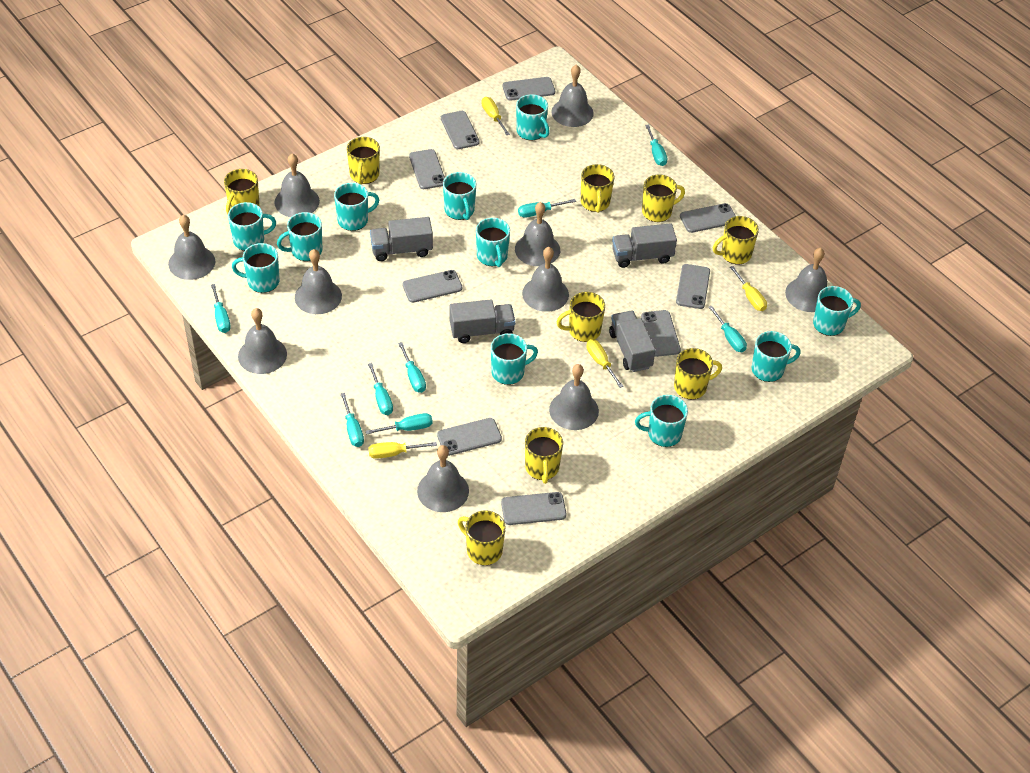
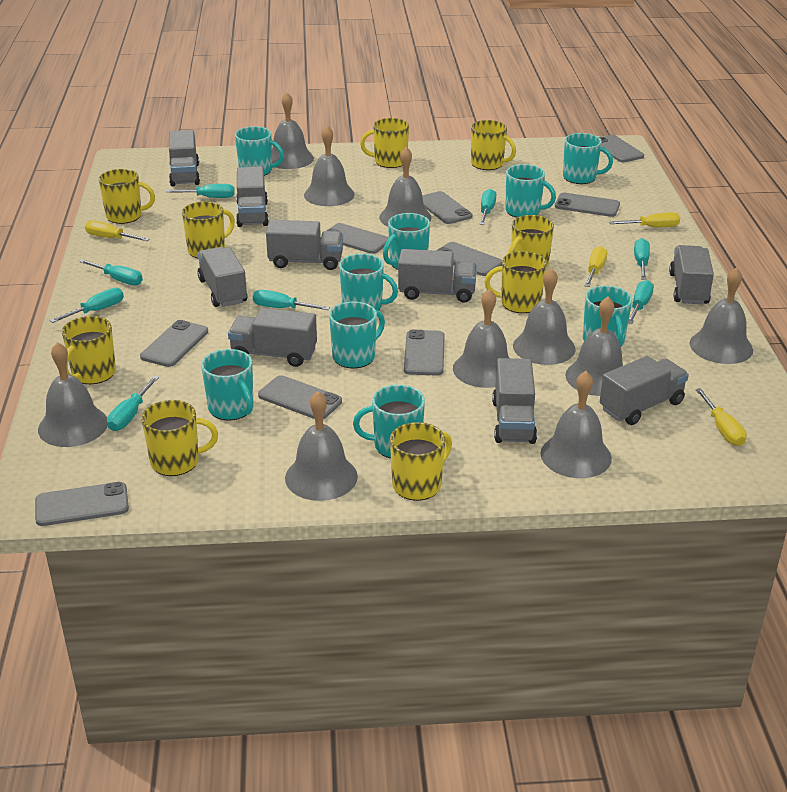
grey truck: [370,217,433,261] [450,299,515,343] [609,311,655,372] [612,223,677,268] = 4 -> [169,130,200,186] [197,247,248,307] [228,308,317,367] [236,166,269,227] [266,220,343,270] [398,249,477,303] [492,358,537,444] [600,356,689,425] [669,245,714,304] = 9
turquoise mug: [228,202,276,251] [232,243,279,293] [277,212,322,261] [334,183,379,231] [443,172,476,220] [476,218,510,267] [491,334,538,385] [516,94,550,141] [635,395,688,447] [752,331,801,382] [813,286,861,336] = 11 -> [201,349,253,420] [235,126,284,176] [329,302,385,368] [339,254,398,311] [353,385,425,458] [383,213,430,270] [505,164,556,218] [563,133,613,184] [583,286,632,346] = 9

